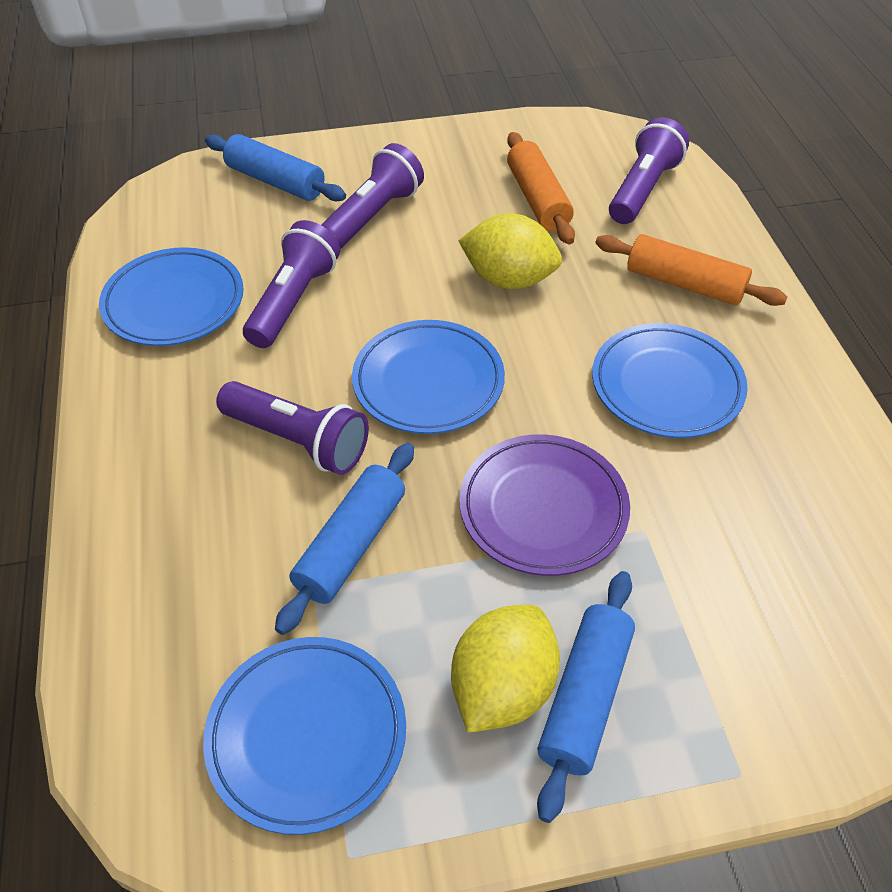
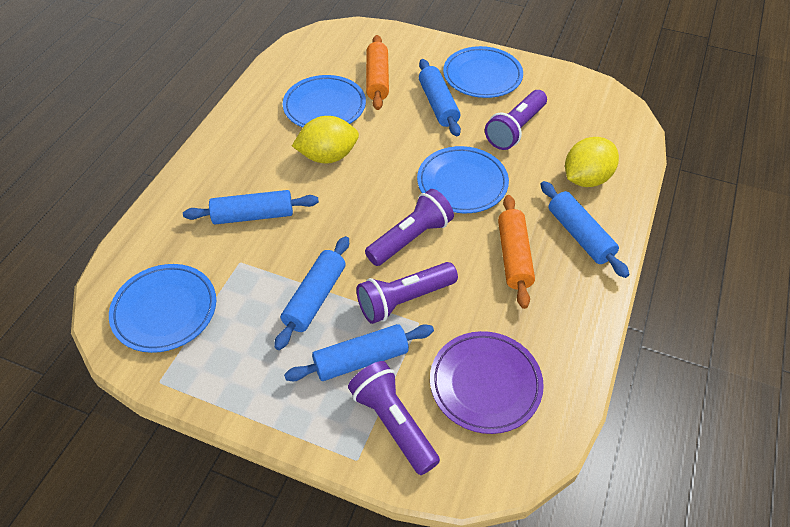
blue rolling pin: [205,134,346,201] [275,443,414,635] [537,571,635,823] = 3 -> [183,190,319,225] [274,236,349,350] [284,324,434,381] [419,59,461,136] [541,181,630,278] = 5

